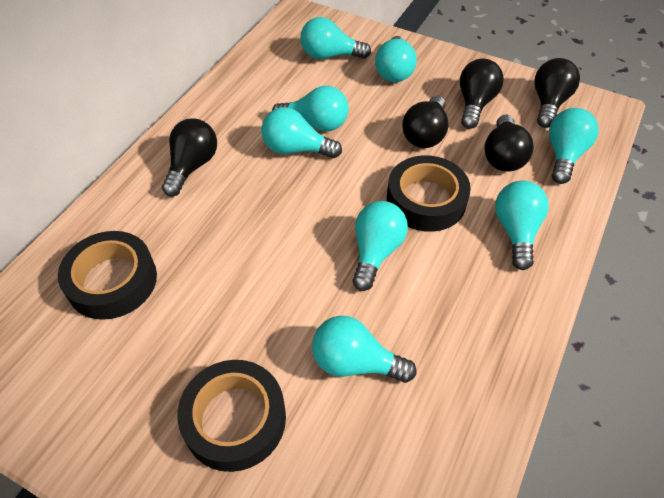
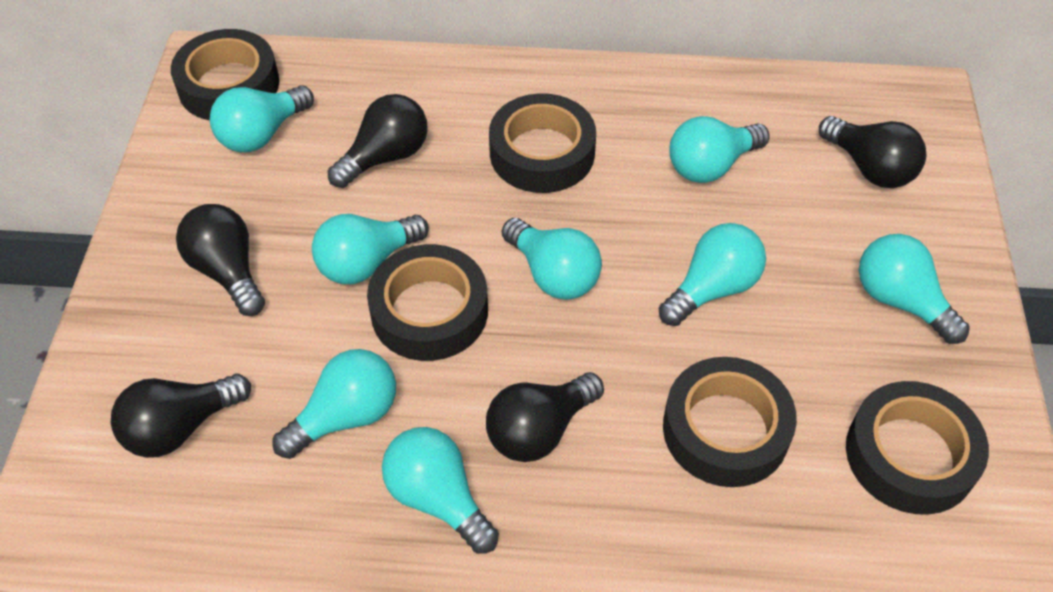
black tape: [58,231,157,320] [177,360,286,472] [387,155,471,232] = 3 -> [171,29,279,120] [367,244,488,361] [489,93,596,193] [663,357,797,487] [846,381,989,515] = 5

